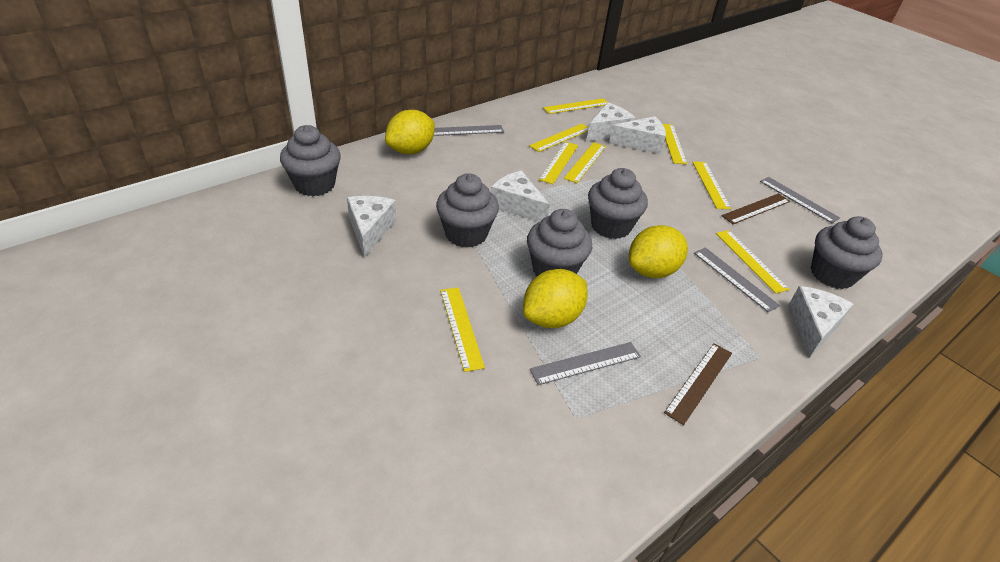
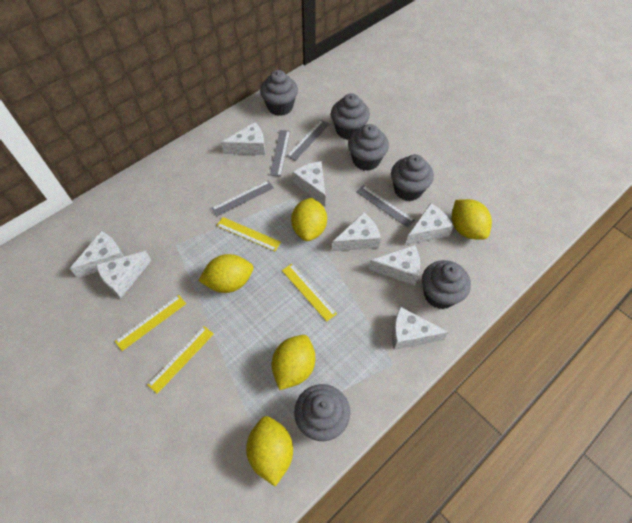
brown ruler: [664,343,732,425] [722,193,790,224] = 2 -> none = 0
grey cupcake: [280,125,341,196] [436,173,499,248] [527,209,592,276] [588,168,648,239] [811,216,883,289] = 5 -> [260,70,298,116] [294,384,350,441] [331,93,370,140] [348,124,389,171] [391,154,434,201] [422,260,471,309] = 6
white cheese: [347,196,396,258] [491,171,550,222] [586,102,635,141] [609,116,666,154] [788,286,854,358] = 5 -> [70,231,124,278] [96,251,152,298] [221,122,265,155] [292,161,325,206] [332,212,381,251] [369,245,420,285] [392,307,449,350] [405,203,454,245] = 8
yellow lemon: [385,110,435,154] [523,269,588,328] [629,225,688,278] = 3 -> [198,254,253,293] [246,416,293,487] [272,335,315,390] [291,198,327,241] [452,199,492,240] = 5
yellow ruler: [440,287,485,372] [529,124,589,152] [539,142,578,184] [543,98,607,114] [564,142,606,183] [663,124,687,164] [692,162,731,209] [716,230,790,294] = 8 -> [115,295,186,351] [147,326,214,394] [216,217,281,251] [282,264,337,321] = 4

